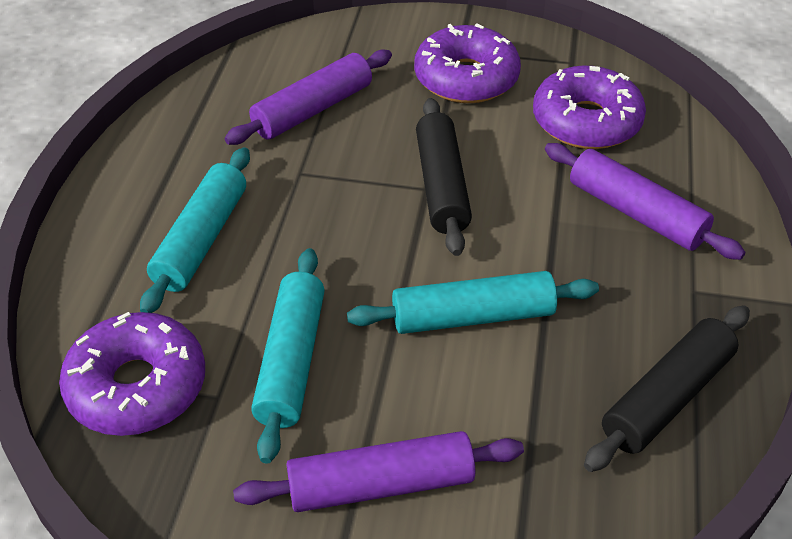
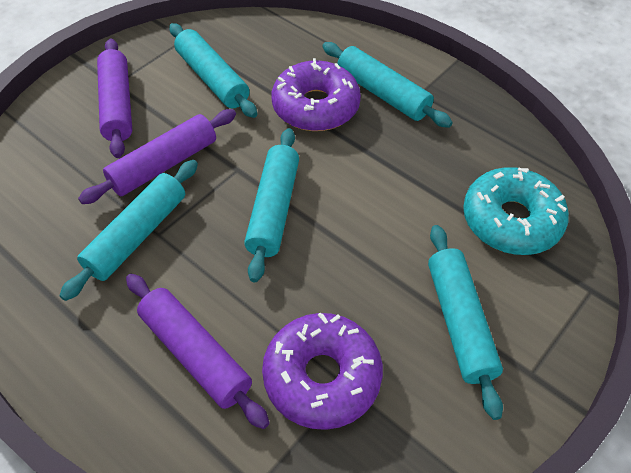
black rolling pin: [416,98,472,256] [584,305,750,472] = 2 -> none = 0
purple donut: [59,312,205,436] [414,23,521,103] [533,66,646,149] = 3 -> [262,312,383,430] [272,58,361,131] = 2
turquoise donut: none = 0 -> [463,167,569,255] = 1
turquoise rolling pin: [140,147,250,313] [251,248,325,464] [347,271,599,334] = 3 -> [59,160,198,301] [169,23,257,118] [244,128,299,282] [322,42,453,128] [428,225,503,420] = 5

